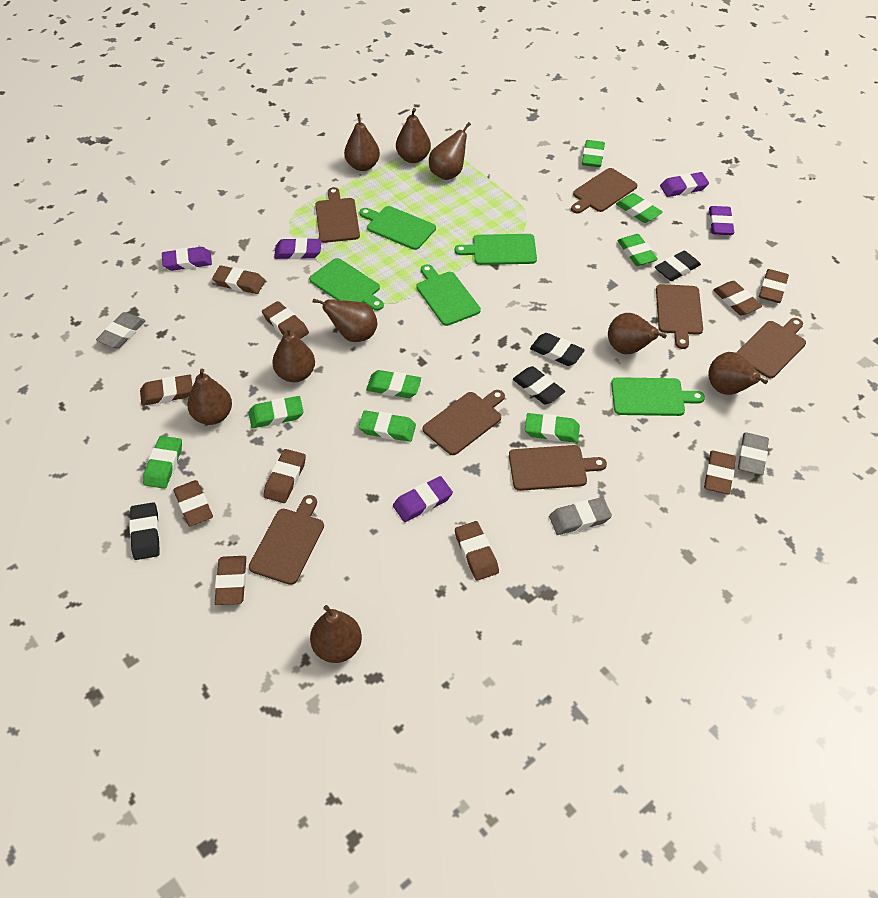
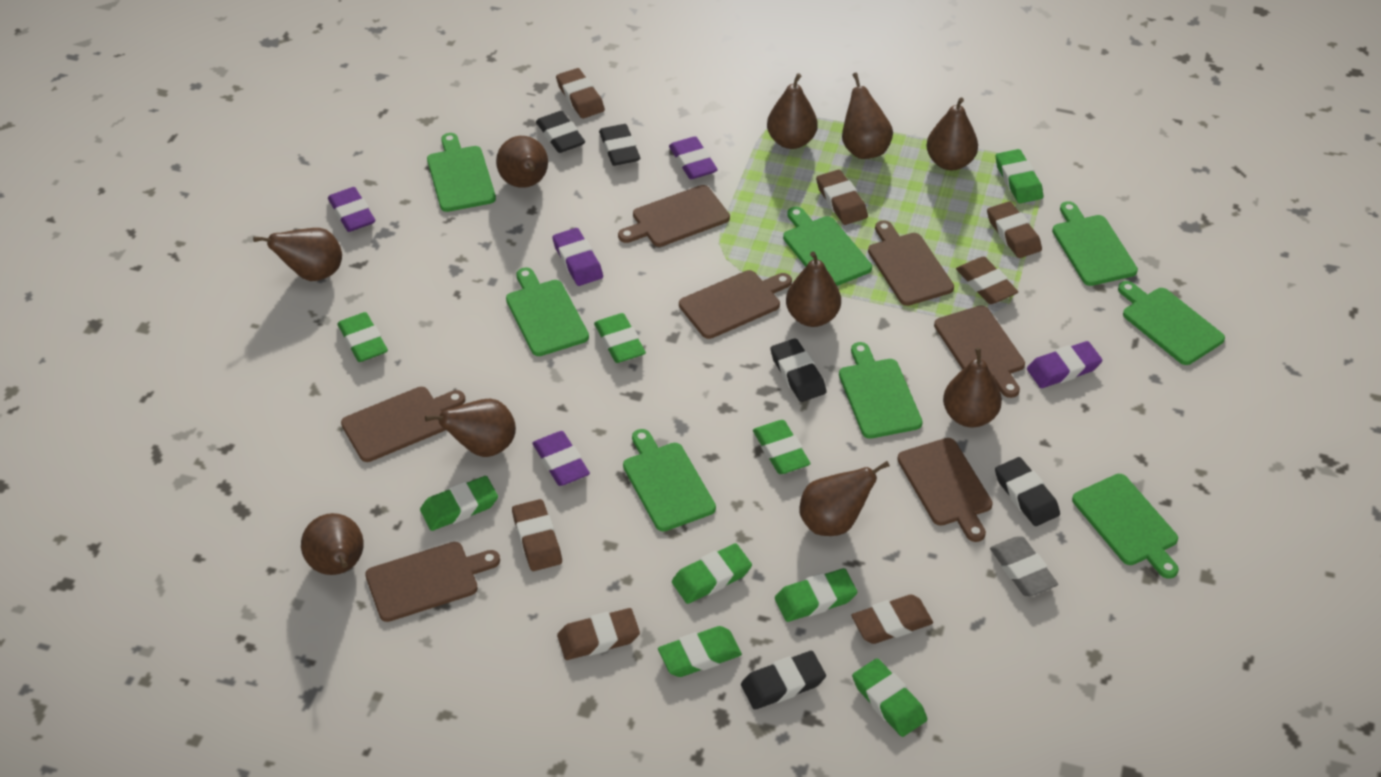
black eraser: [129,502,160,560] [513,366,565,404] [530,333,585,366] [655,251,701,281] = 4 -> [536,111,585,153] [599,124,640,166] [741,651,826,710] [770,338,827,402] [995,457,1060,526] = 5
brown eraser: [140,374,193,406] [173,480,213,526] [212,265,265,294] [215,556,246,605] [262,301,309,339] [263,449,306,503] [455,521,499,581] [704,450,736,494] [713,281,762,315] [759,269,789,303] = 10 -> [512,499,562,571] [556,68,605,119] [557,608,640,660] [816,170,868,225] [851,595,933,644] [956,257,1018,304] [987,201,1042,258] = 7
brown pear: [187,369,232,425] [272,327,315,382] [310,605,362,663] [313,298,377,342] [344,113,380,171] [396,108,431,163] [429,122,471,180] [608,313,667,354] [708,352,768,395] = 9 -> [253,228,342,281] [301,513,364,575] [425,399,516,457] [496,136,548,188] [767,73,818,149] [786,251,841,327] [800,461,890,536] [842,73,893,159] [926,97,978,170] [943,347,1002,427] = 10
green cutting board: [309,258,384,311] [359,206,436,250] [416,264,481,326] [455,234,537,265] [611,377,705,416] = 5 -> [427,133,496,212] [506,267,589,356] [623,429,716,532] [783,207,872,286] [839,342,923,439] [1052,201,1138,286] [1072,474,1179,579] [1118,281,1225,365] = 8
green eraser: [143,436,182,489] [249,396,304,428] [358,410,416,442] [366,370,421,398] [525,413,580,443] [582,140,605,167] [616,193,663,223] [617,234,658,266] = 8 -> [337,312,388,362] [420,476,498,531] [594,313,646,363] [658,626,742,677] [672,543,752,604] [753,420,811,474] [775,568,857,622] [852,658,927,737] [996,149,1043,204] = 9
grey eraser: [96,312,145,349] [549,497,612,535] [738,432,769,475] = 3 -> [990,536,1058,596] = 1

